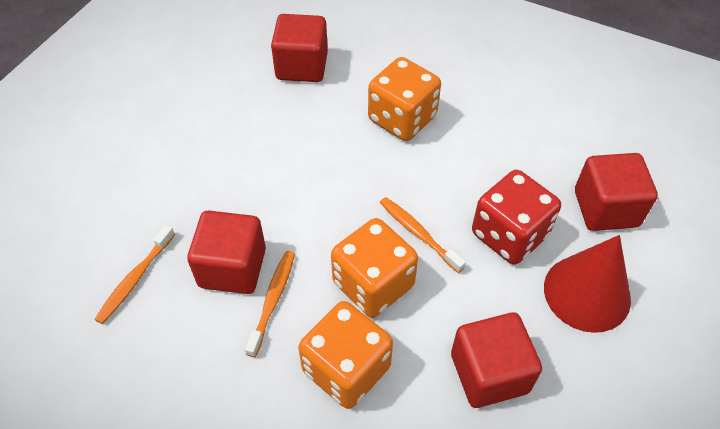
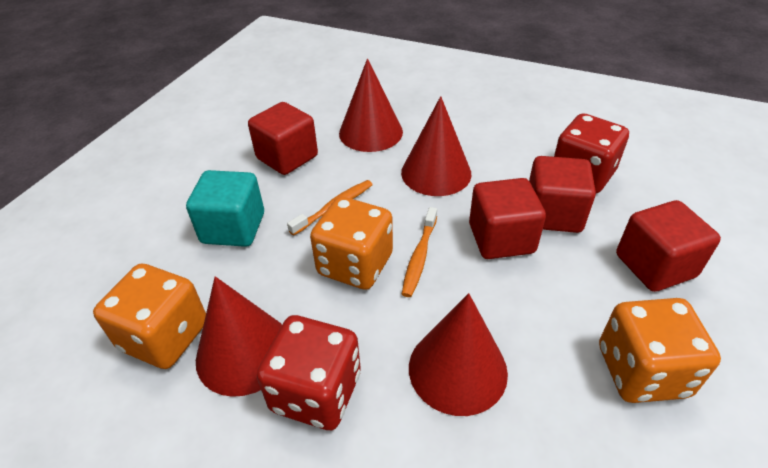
orange toothbrush: [94,225,175,324] [245,251,295,357] [380,197,466,273] = 3 -> [287,180,373,236] [402,207,437,297] = 2
red cone: [544,235,631,333] = 1 -> [196,276,282,397] [339,59,403,152] [401,96,472,196] [409,293,508,416] = 4
red dice: [472,170,561,264] = 1 -> [257,315,361,430] [554,113,629,193] = 2
turquoise cube: none = 0 -> [186,170,264,247] = 1

